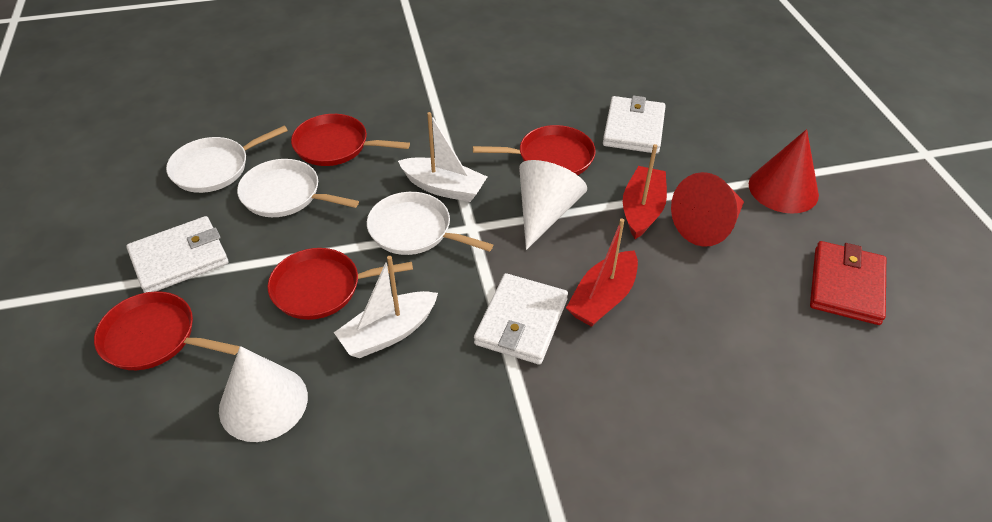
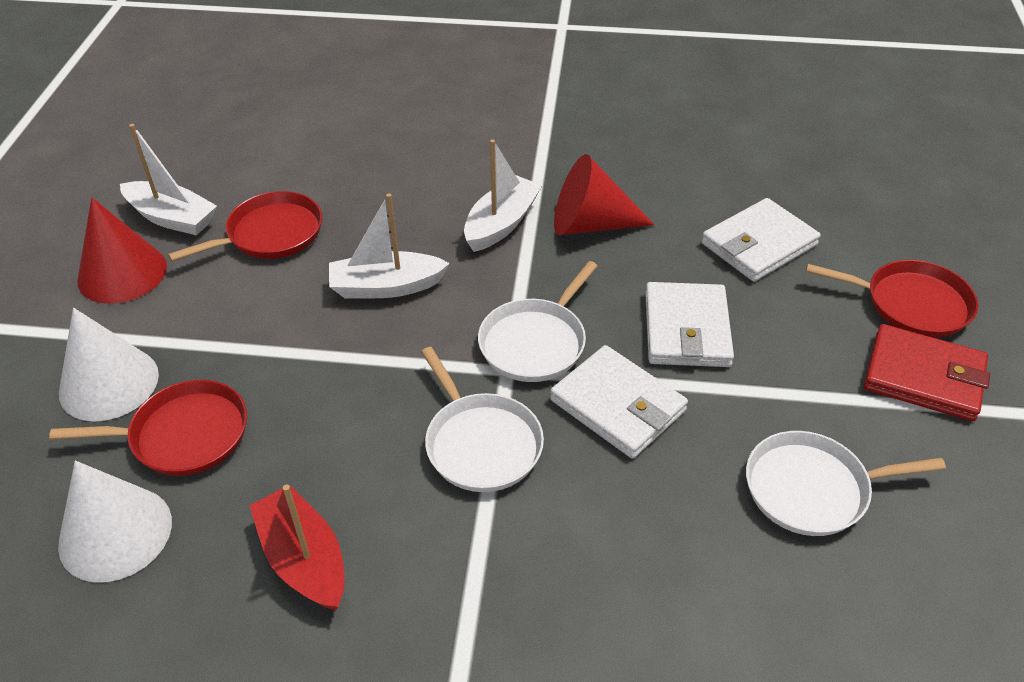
red boat: [566,219,638,327] [623,144,667,239] = 2 -> [249,484,345,611] = 1
red pan: [94,291,239,370] [268,248,413,320] [291,114,410,166] [473,125,596,175] = 4 -> [49,380,247,476] [168,191,322,262] [806,260,978,338] = 3
white boat: [334,256,438,358] [398,112,487,202] = 2 -> [120,124,217,235] [329,193,450,298] [464,139,542,252] = 3

